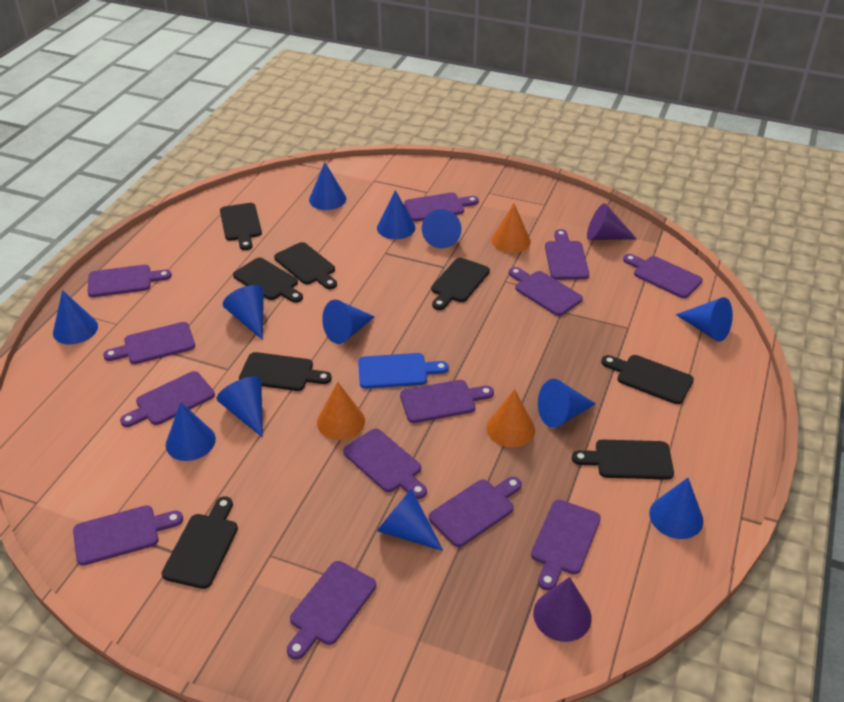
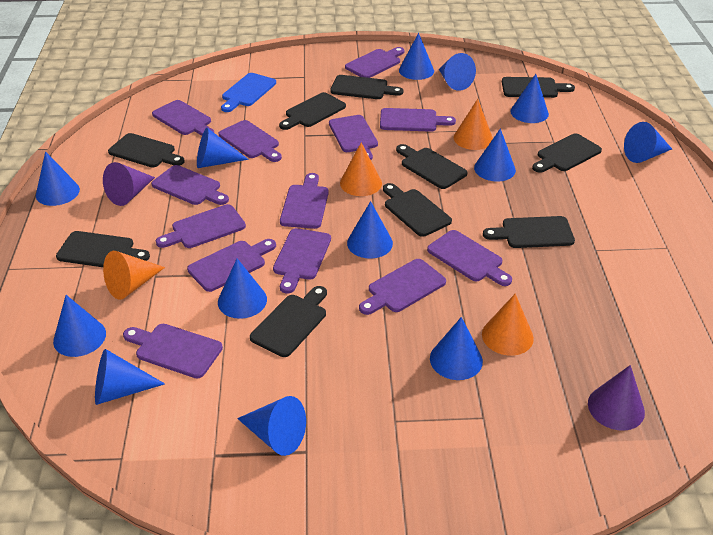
black cutting board: [162,497,238,589] [220,203,262,250] [233,258,303,303] [239,352,332,391] [274,242,337,289] [431,258,490,310] [572,439,674,480] [601,355,694,404] = 8 -> [56,231,150,267] [108,133,185,167] [250,286,327,357] [279,92,346,130] [330,75,403,99] [383,183,452,237] [396,144,468,189] [483,216,575,248] [502,77,575,98] [532,133,602,173] = 10
blue cone: [53,290,98,344] [166,402,216,461] [217,376,263,438] [223,285,264,340] [309,162,346,210] [322,300,375,344] [377,190,416,239] [377,489,443,551] [422,209,462,248] [538,379,596,428] [649,478,704,539] [676,297,733,342] = 12 -> [36,151,80,206] [53,295,106,357] [95,349,165,405] [197,128,249,168] [218,258,267,319] [237,396,306,456] [347,201,393,258] [399,33,434,80] [430,317,483,380] [439,53,476,91] [474,128,516,182] [510,74,549,123] [624,122,672,163] = 13
orange cone: [317,382,365,440] [486,389,535,447] [491,203,531,253] = 3 -> [103,251,165,300] [340,142,382,196] [454,99,493,150] [482,294,534,356] = 4

